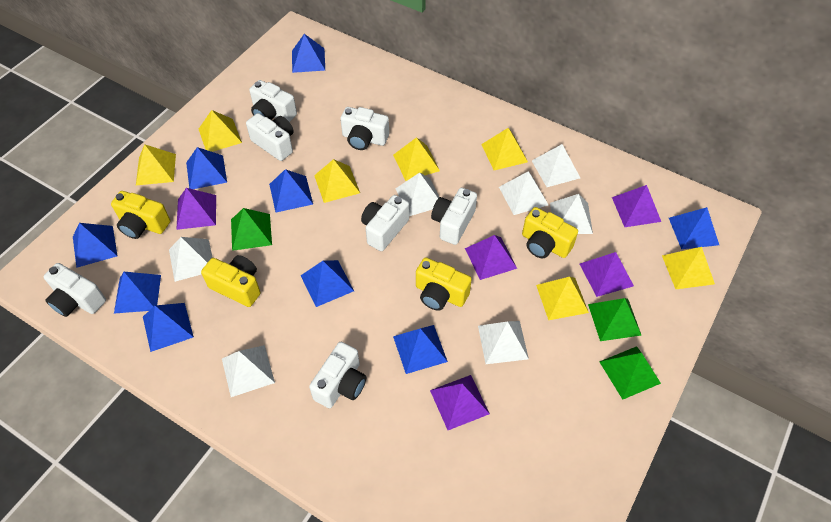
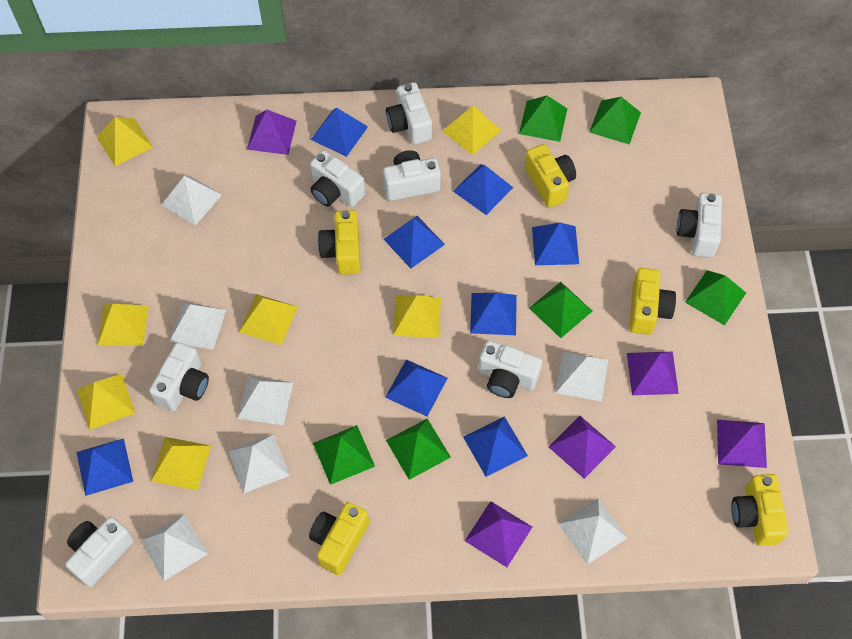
blue pyramid: [73,223,118,268] [114,272,161,313] [143,303,194,352] [186,147,227,189] [269,169,313,213] [292,34,325,73] [301,260,354,307] [393,325,448,374] [669,207,719,249] = 9 -> [76,438,133,496] [311,108,368,157] [384,216,445,268] [385,359,448,417] [453,164,513,215] [463,416,528,477] [470,293,517,335] [532,223,579,265] = 8
green pyramid: [231,208,272,251] [588,298,642,341] [599,346,661,400] = 3 -> [313,425,375,485] [386,419,451,480] [519,96,567,142] [529,282,592,338] [589,97,641,144] [685,270,746,326] = 6
yellow camera: [111,191,170,239] [201,255,260,307] [416,257,472,311] [522,207,578,258] = 4 -> [309,502,369,575] [318,210,361,275] [525,144,576,208] [629,268,676,335] [731,474,789,546] = 5

